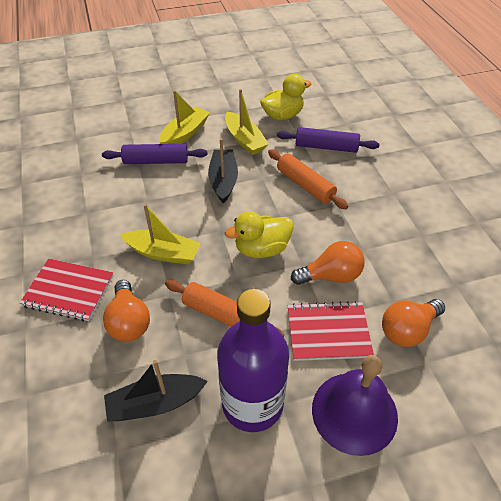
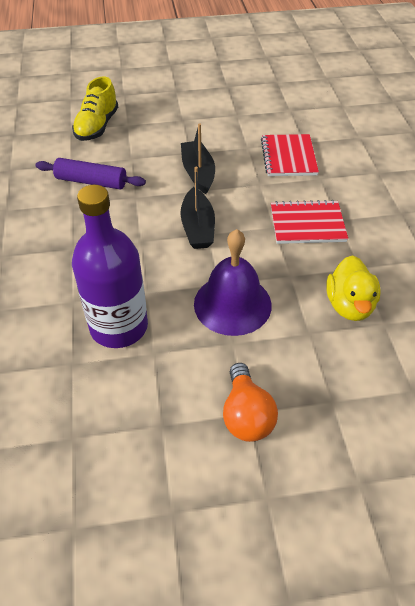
orange light bulb: [103,280,150,342] [291,241,365,285] [382,299,445,347] = 3 -> [223,363,278,442] = 1
orange rolling pin: [165,280,284,337] [268,149,348,209] = 2 -> none = 0
purple rolling pin: [102,144,207,164] [277,127,380,153] = 2 -> [36,158,146,189] = 1
yellow boat: [120,204,201,264] [159,90,210,144] [225,89,269,155] = 3 -> none = 0
yellow duck: [225,211,294,258] [260,74,311,120] = 2 -> [326,255,381,321] = 1
yellow shoe: none = 0 -> [72,77,118,141] = 1

